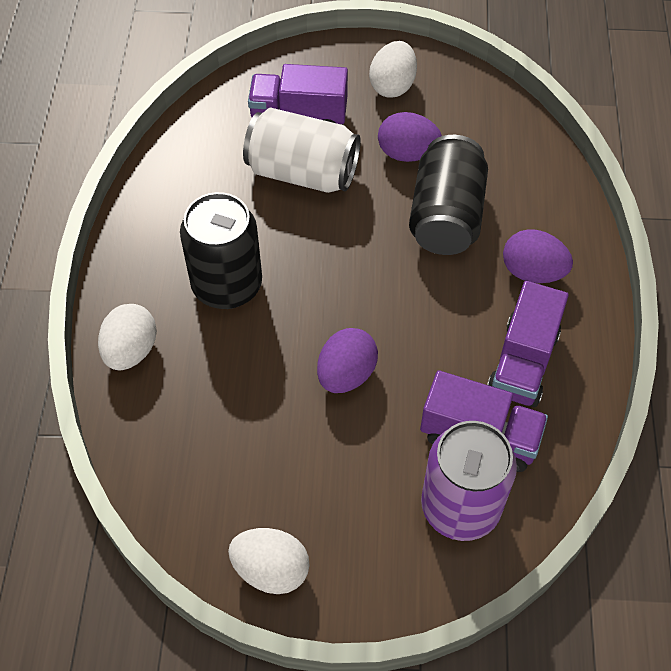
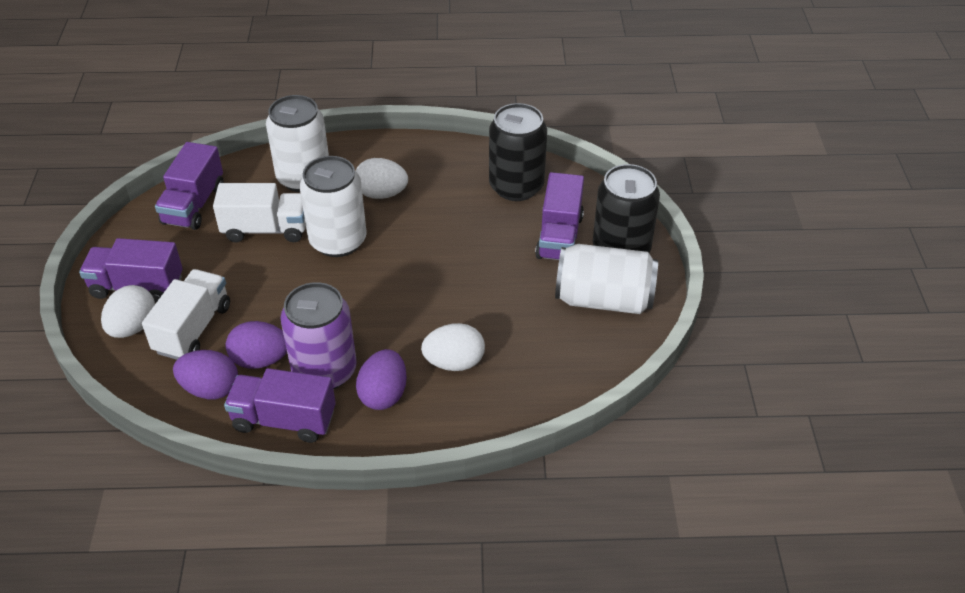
purple truck: [248,64,348,125] [420,370,548,472] [487,281,569,407] = 3 -> [79,238,183,303] [155,142,224,230] [224,368,336,443] [535,172,584,260] = 4
white can: [243,107,361,193] = 1 -> [266,95,329,192] [300,156,367,257] [555,244,658,314] = 3
white truck: none = 0 -> [142,269,230,360] [213,183,306,242] = 2

